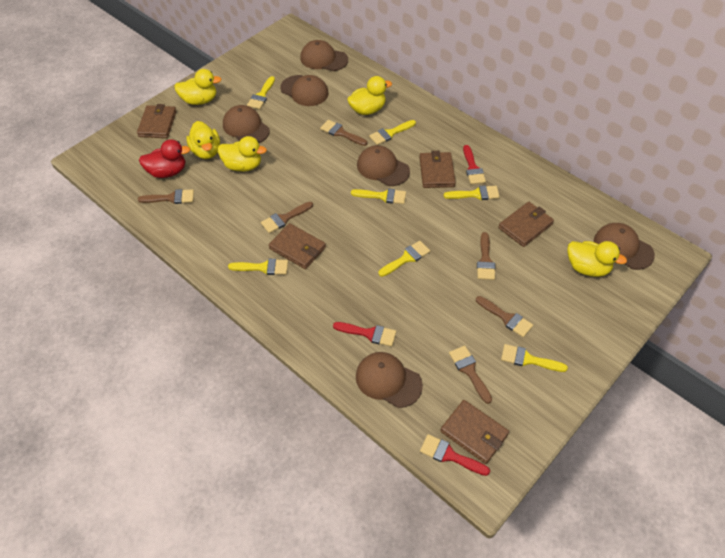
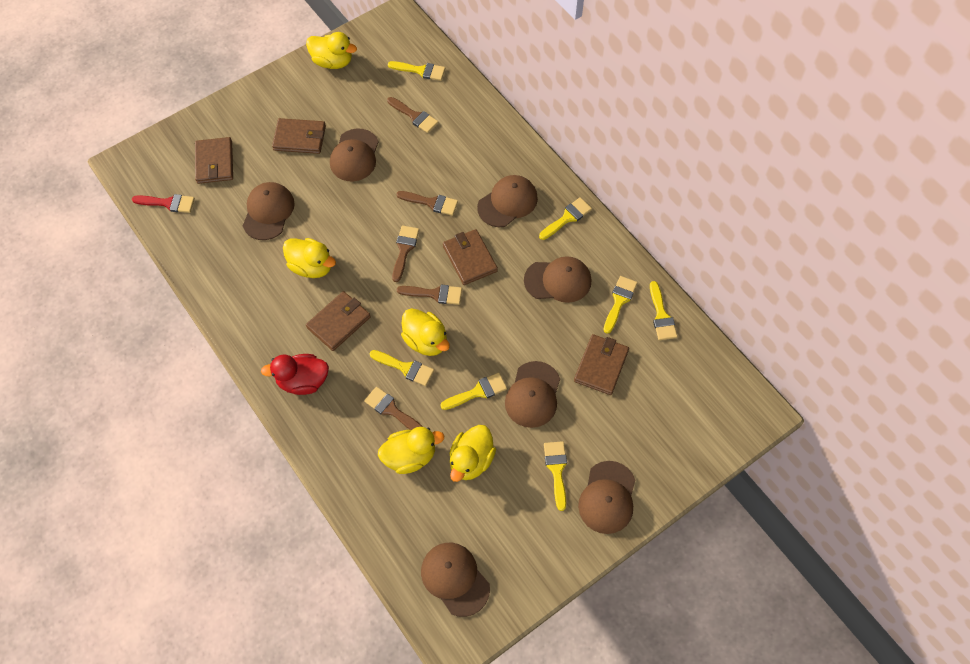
brown brush: [138,189,194,204] [261,202,313,233] [320,120,367,146] [449,346,492,404] [476,296,533,337] [477,232,495,280] = 6 -> [364,387,423,430] [387,97,438,133] [392,226,419,282] [396,191,458,216] [397,284,462,305] = 5
brown cap: [223,105,270,143] [281,75,328,106] [300,40,348,71] [356,352,423,408] [357,145,410,186] [594,223,655,270] = 6 -> [243,182,295,240] [330,129,379,181] [421,543,490,617] [477,175,538,227] [505,361,560,428] [524,256,591,303] [578,461,635,534] = 7
red brush: [333,322,396,347] [420,434,490,476] [463,145,486,184] = 3 -> [132,194,195,213] = 1

